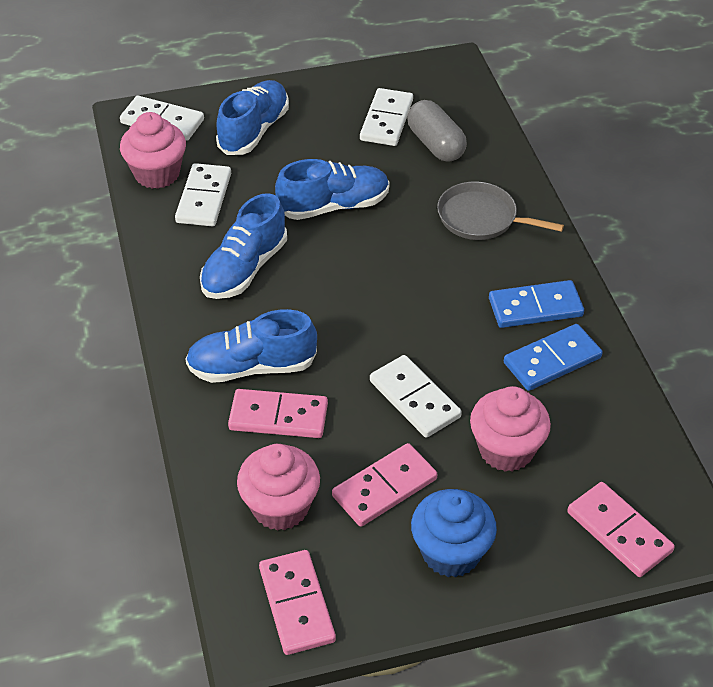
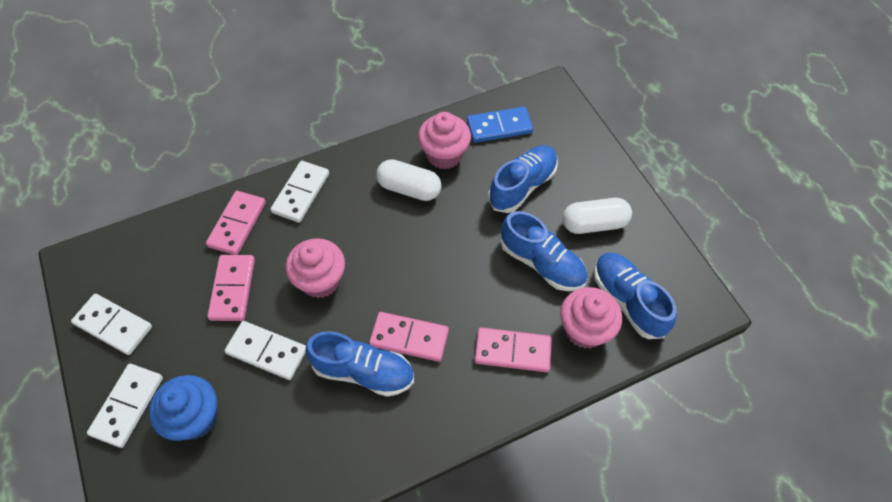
blue domino: [489,280,584,328] [504,324,603,391] = 2 -> [467,107,533,143] = 1
grey capsule: [407,100,467,162] = 1 -> none = 0
grey pan: [437,181,564,240] = 1 -> none = 0
white capsule: none = 0 -> [376,159,441,201] [562,198,632,234] = 2

